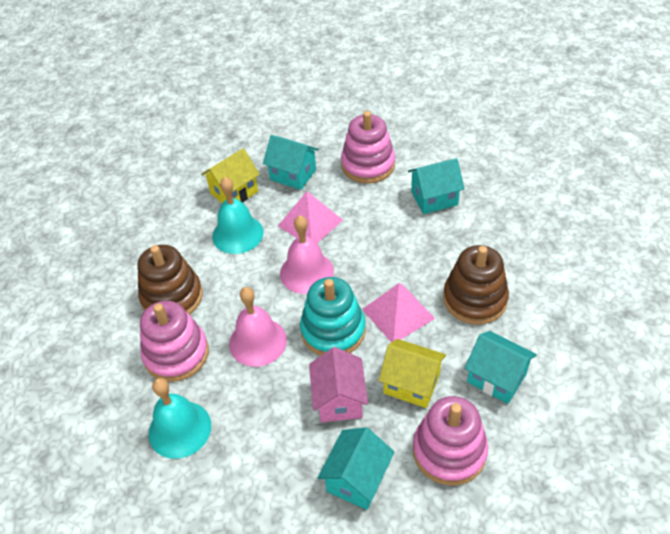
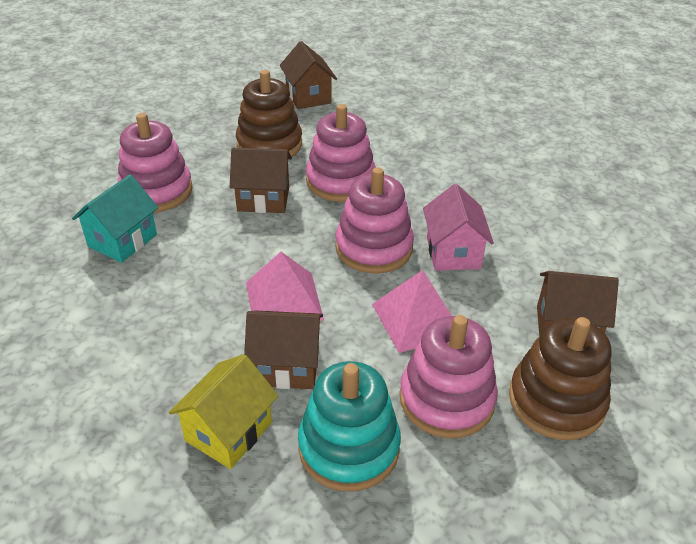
brown house: none = 0 -> [230,148,292,213] [244,311,323,389] [280,41,337,109] [537,271,619,337] = 4
pink bell: [229,287,287,367] [280,215,334,294] = 2 -> none = 0
pink stacking toy: [140,301,209,382] [341,111,395,183] [413,396,488,485] = 3 -> [117,113,193,212] [306,104,376,202] [335,167,414,274] [399,315,498,438] = 4
turquoise bell: [149,378,211,459] [212,177,264,254] = 2 -> none = 0
turquoise house: [263,135,319,190] [318,427,394,510] [408,158,465,214] [464,331,537,404] = 4 -> [72,174,158,263] = 1
yellow house: [201,148,260,203] [378,339,446,408] = 2 -> [169,354,279,469] = 1

